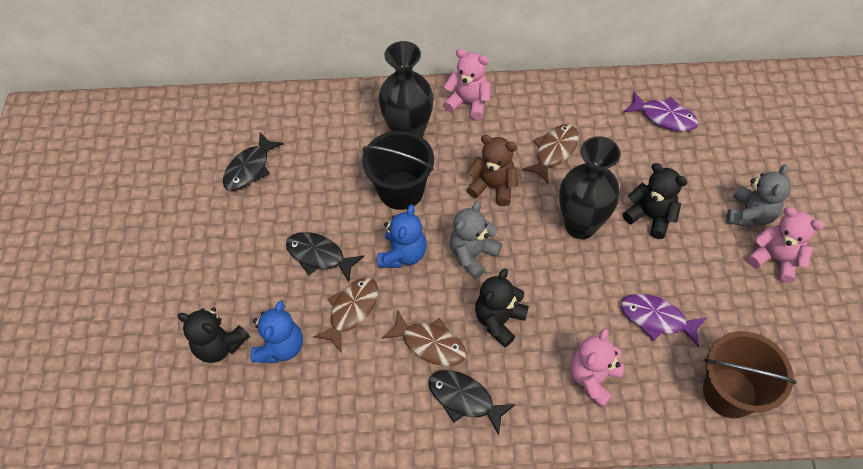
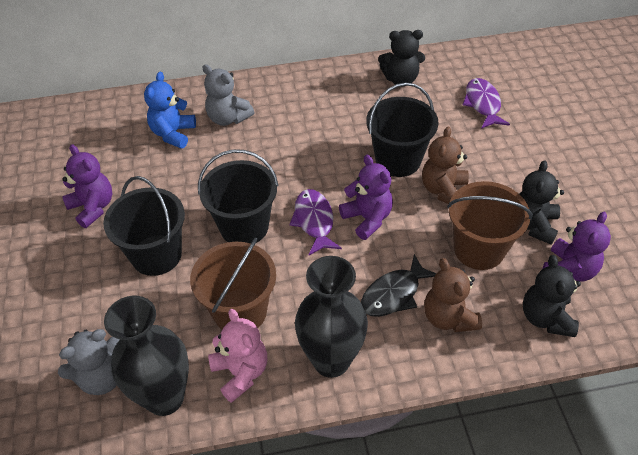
black bucket: [362,131,434,210] = 1 -> [103,176,185,276] [198,149,278,243] [366,82,439,177] = 3
black fish: [223,132,284,191] [286,232,364,282] [428,370,516,435] = 3 -> [361,254,436,317] = 1
blue teddy bear: [251,301,303,363] [378,204,427,268] = 2 -> [144,72,196,149] = 1
brown bucket: [703,331,797,418] = 1 -> [190,238,276,330] [447,181,533,270] = 2
brown fish: [313,277,378,352] [382,311,466,366] [522,124,579,183] = 3 -> none = 0
brown teddy bear: [467,135,518,206] = 1 -> [422,126,469,204] [424,258,482,332] = 2
pink teddy bear: [443,49,490,120] [570,328,624,408] [747,207,824,283] = 3 -> [208,309,267,403] = 1
purple teddy bear: none = 0 -> [62,144,112,228] [339,155,393,240] [543,212,611,281] = 3

